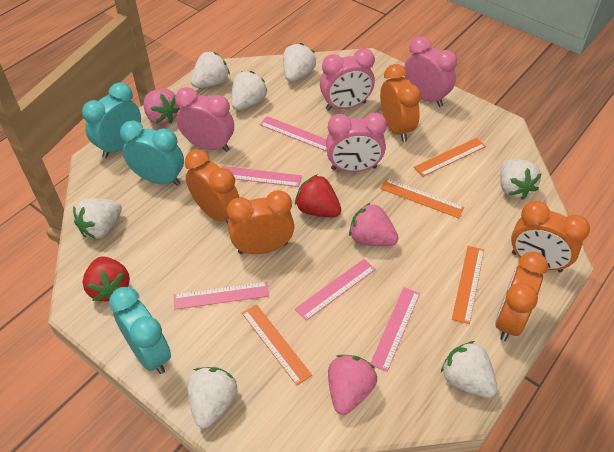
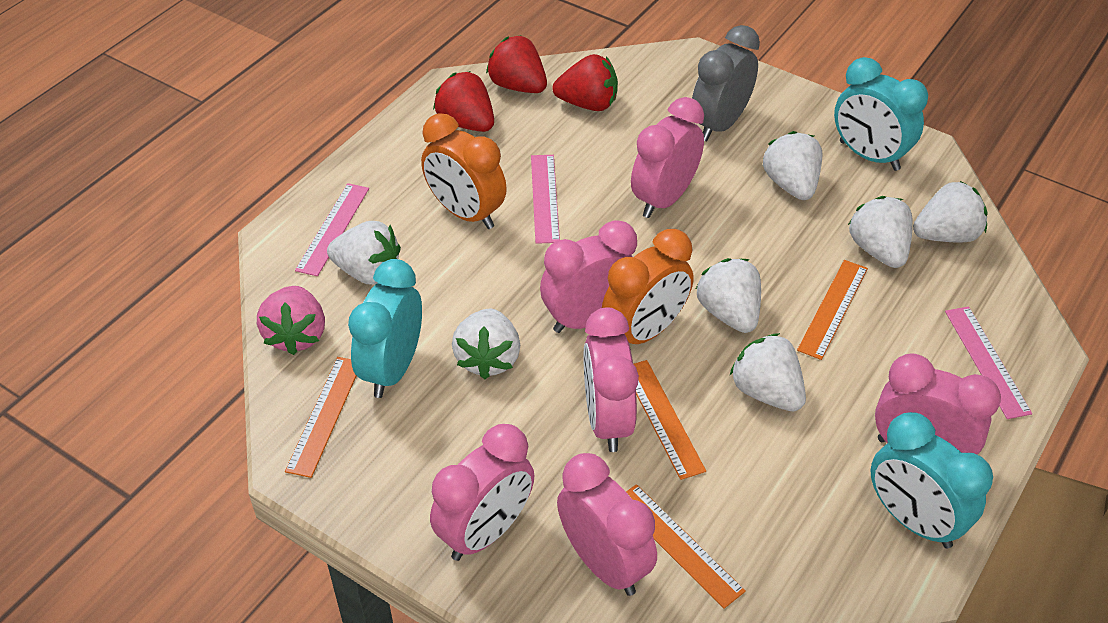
grey clock: none = 0 -> [692,25,760,141] = 1
orange clock: [185,149,239,223] [227,190,294,254] [380,64,421,142] [495,252,548,341] [511,201,590,272] = 5 -> [421,113,507,229] [602,229,694,344] = 2
pink clock: [175,87,234,152] [320,48,375,111] [326,113,387,172] [404,36,457,107] = 4 -> [430,424,534,561] [540,220,637,333] [557,453,657,596] [583,307,639,452] [631,97,704,218] [875,353,1001,455] = 6
pink ruler: [174,282,269,310] [221,166,302,187] [260,116,327,151] [295,259,376,321] [371,287,420,372] = 5 -> [295,183,369,276] [531,155,560,244] [945,306,1032,419] = 3
pink strawberry: [143,88,180,125] [328,355,377,415] [349,203,398,246] = 3 -> [257,286,325,355] = 1
red strawberry: [83,257,130,301] [295,174,341,217] = 2 -> [433,71,494,132] [486,35,547,93] [552,54,618,111] = 3

